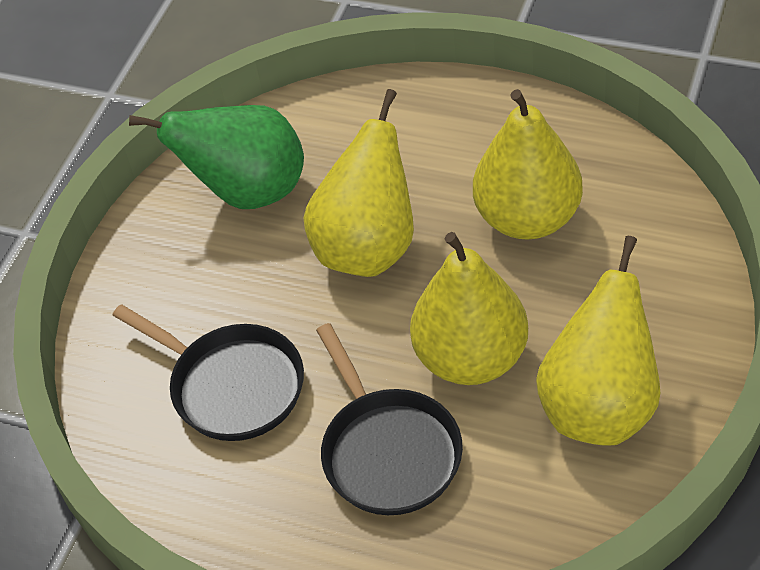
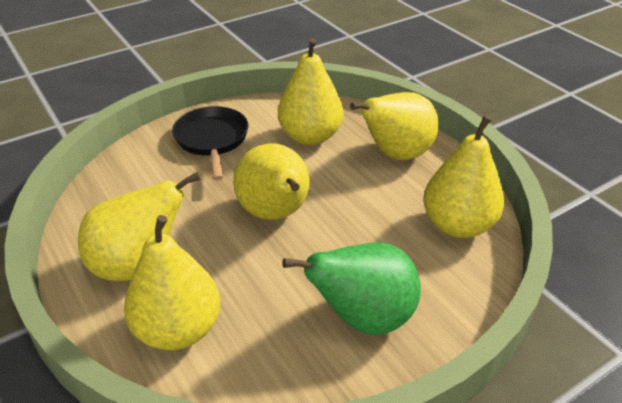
black pan: [112,304,304,441] [316,323,463,515] = 2 -> [172,106,249,181] = 1
yellow pear: [304,89,414,277] [410,232,528,385] [473,89,583,240] [536,236,660,446] = 4 -> [78,172,201,281] [124,215,220,350] [233,143,310,220] [278,38,343,145] [350,92,439,160] [423,115,504,238] = 6

